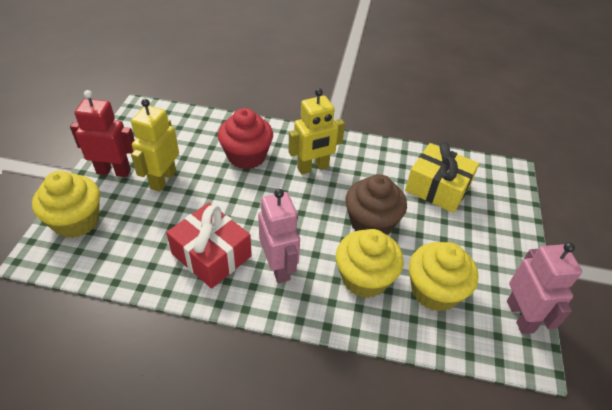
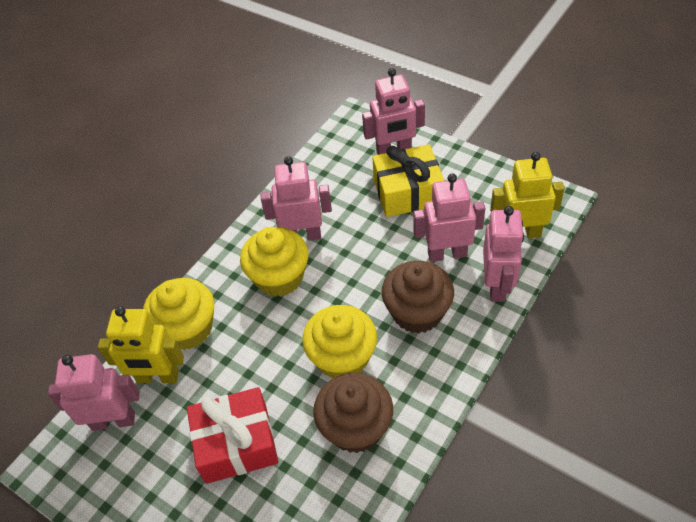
brown cupcake: [345,174,407,235] = 1 -> [313,373,393,453] [381,261,454,334] = 2
pink robot: [258,189,300,283] [507,242,582,334] = 2 -> [48,354,140,431] [261,156,332,240] [362,68,425,155] [413,174,485,262] [483,206,524,302] = 5
red cupcake: [218,108,273,169] = 1 -> none = 0
red robot: [70,90,134,177] = 1 -> none = 0

